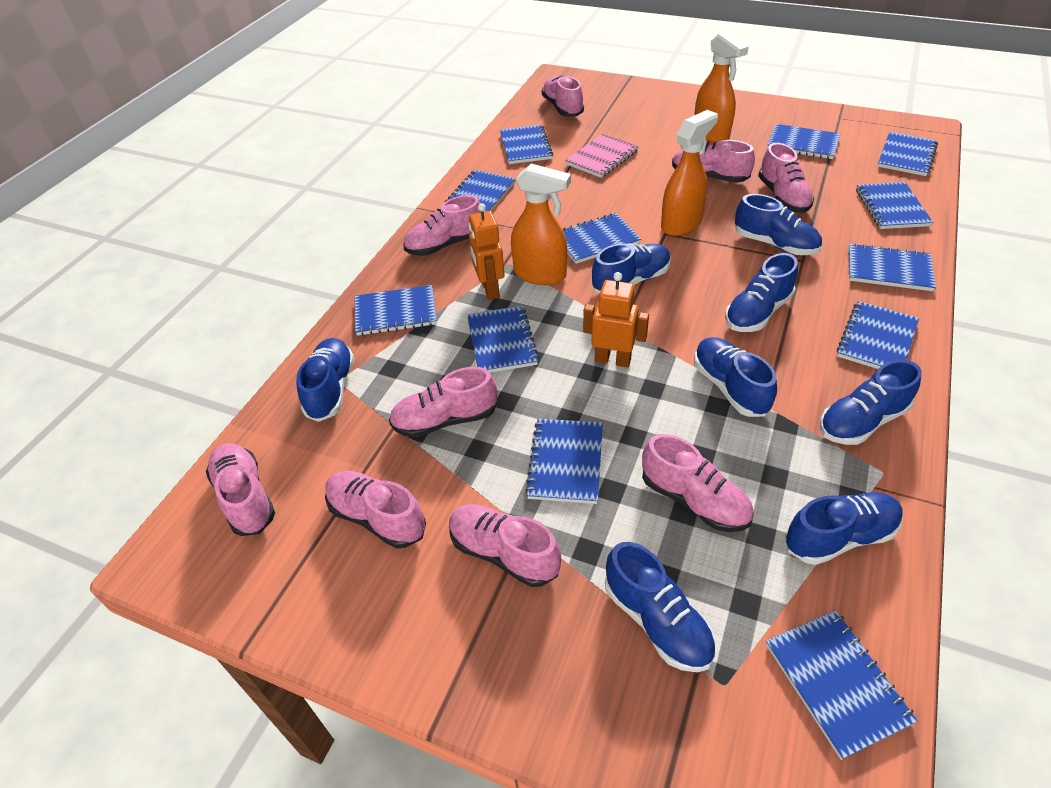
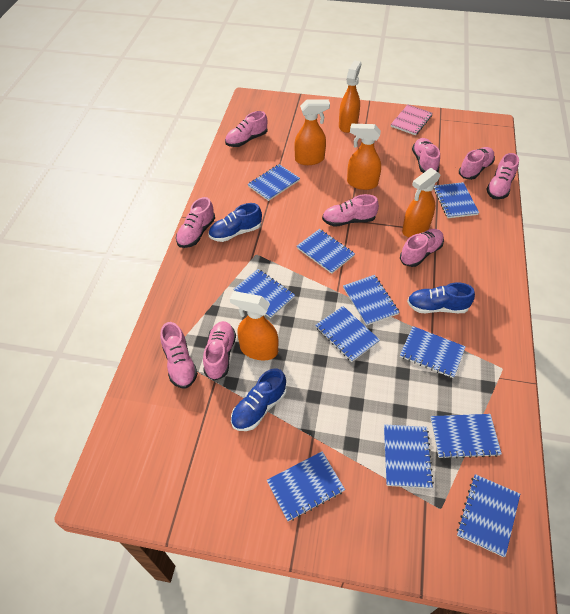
blue notebook: [355,285,437,336] [445,170,515,212] [467,306,539,373] [500,125,553,164] [525,419,603,504] [562,213,641,264] [766,610,918,760] [767,124,840,159] [837,301,919,369] [848,243,936,291] [856,182,933,229] [877,132,938,176] = 12 -> [233,269,295,318] [248,164,300,201] [267,451,345,522] [297,229,355,274] [315,306,380,362] [343,275,400,326] [384,425,434,488] [400,326,466,378] [430,414,502,459] [434,182,479,218] [457,474,520,557] = 11
blue shoe: [296,338,354,422] [592,243,671,293] [605,542,716,672] [694,337,777,417] [725,253,798,332] [735,194,822,255] [785,492,903,565] [820,360,922,445] = 8 -> [208,203,262,242] [231,368,287,431] [407,282,475,313] = 3
orange robot: [468,203,505,300] [583,272,649,368] = 2 -> none = 0
orange spray bottle: [511,164,571,285] [661,110,718,236] [694,31,749,143] = 3 -> [230,291,279,360] [294,100,330,165] [339,60,362,133] [347,124,381,190] [402,168,441,238] = 5

